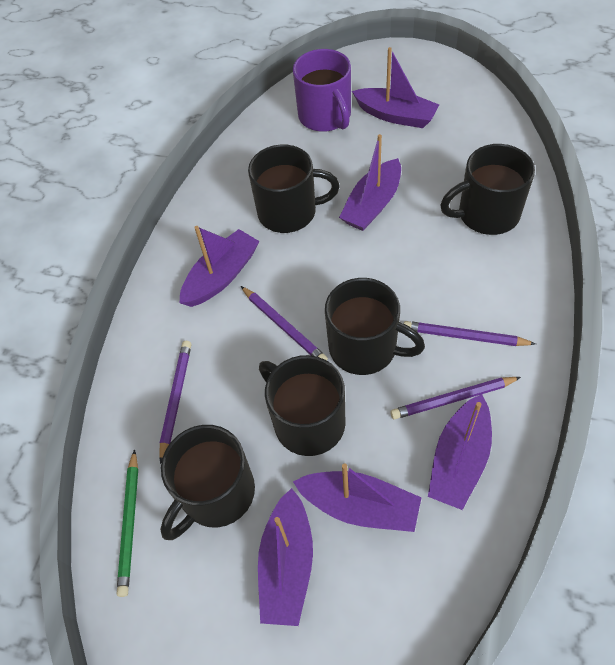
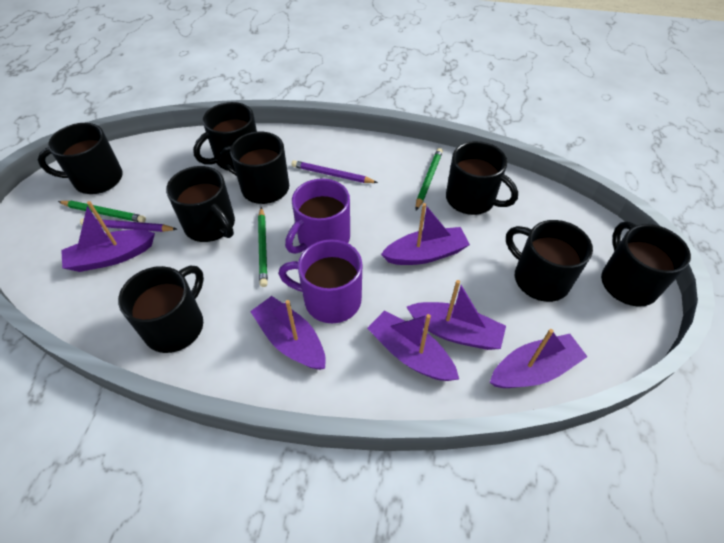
black mug: [160,425,255,540] [248,145,340,233] [259,355,346,456] [325,278,425,375] [440,144,535,235] = 5 -> [38,123,123,194] [118,266,204,353] [166,166,235,242] [193,102,257,171] [220,131,289,204] [446,141,518,215] [506,220,593,302] [601,221,691,307] = 8
green pencil: [117,449,138,597] = 1 -> [58,201,146,223] [258,207,268,287] [416,148,443,210] = 3
purple mug: [293,49,351,132] = 1 -> [279,239,362,323] [285,179,350,254] = 2
purple pencil: [160,341,191,464] [241,286,328,360] [390,377,521,420] [404,321,536,346] = 4 -> [80,218,177,232] [292,160,378,183] = 2

